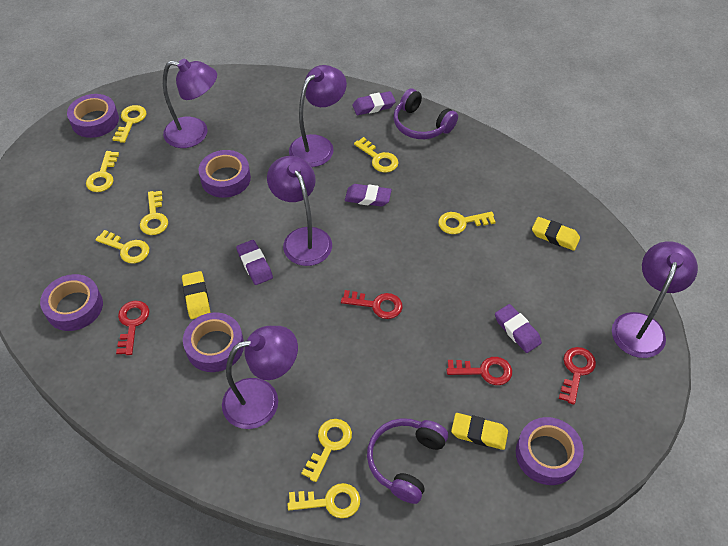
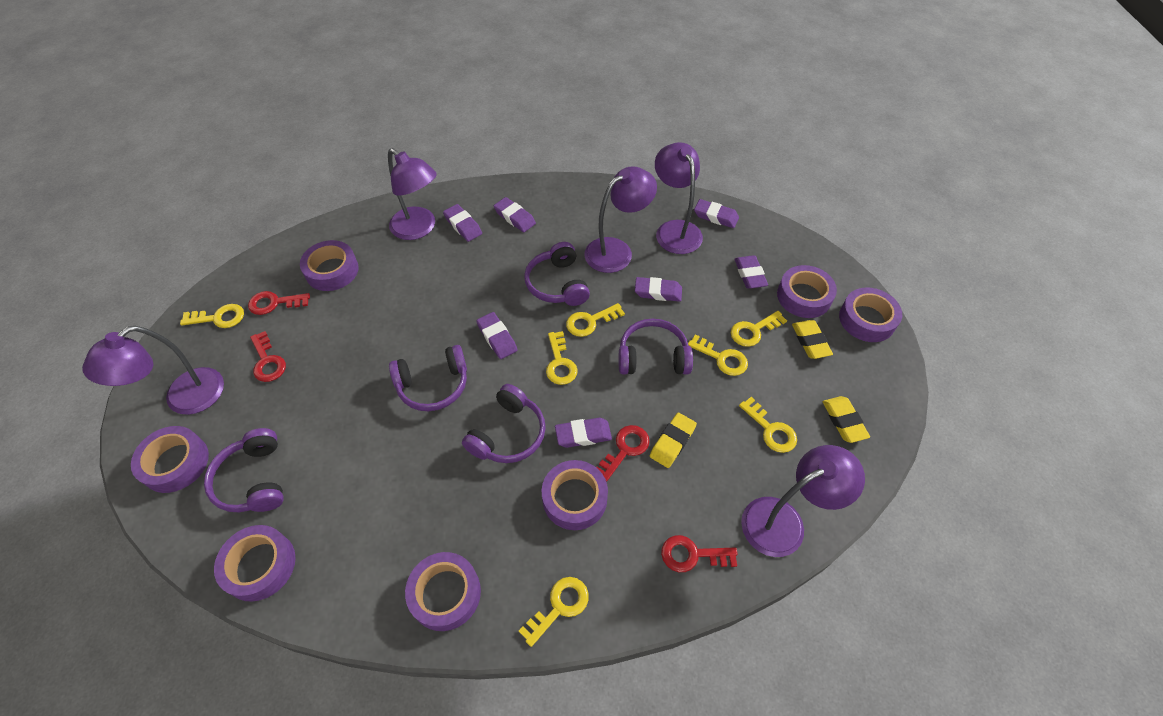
purple eraser: [236,240,273,285] [345,184,392,206] [352,91,396,115] [495,304,542,353] = 4 -> [443,204,482,242] [476,312,518,359] [494,197,536,232] [555,418,612,448] [635,277,682,302] [694,199,739,228] [735,255,768,289] = 7
purple headphones: [367,418,448,504] [394,88,458,139] = 2 -> [204,428,284,512] [389,345,467,411] [462,384,546,463] [524,242,590,306] [619,319,693,375] = 5
purple tape: [40,274,103,331] [67,94,119,138] [183,312,244,372] [198,150,251,198] [516,417,584,485] = 5 -> [131,426,209,493] [214,525,296,602] [300,240,359,291] [405,552,481,631] [541,460,608,530] [777,265,837,318] [839,288,902,342] = 7
yellow key: [86,151,119,192] [95,230,149,263] [113,105,146,143] [140,191,168,235] [288,483,360,518] [301,419,352,482] [354,137,398,173] [438,212,496,234] = 8 -> [180,304,244,328] [519,577,589,647] [546,331,578,385] [566,303,625,337] [688,334,748,376] [731,311,787,347] [739,397,797,453] = 7

